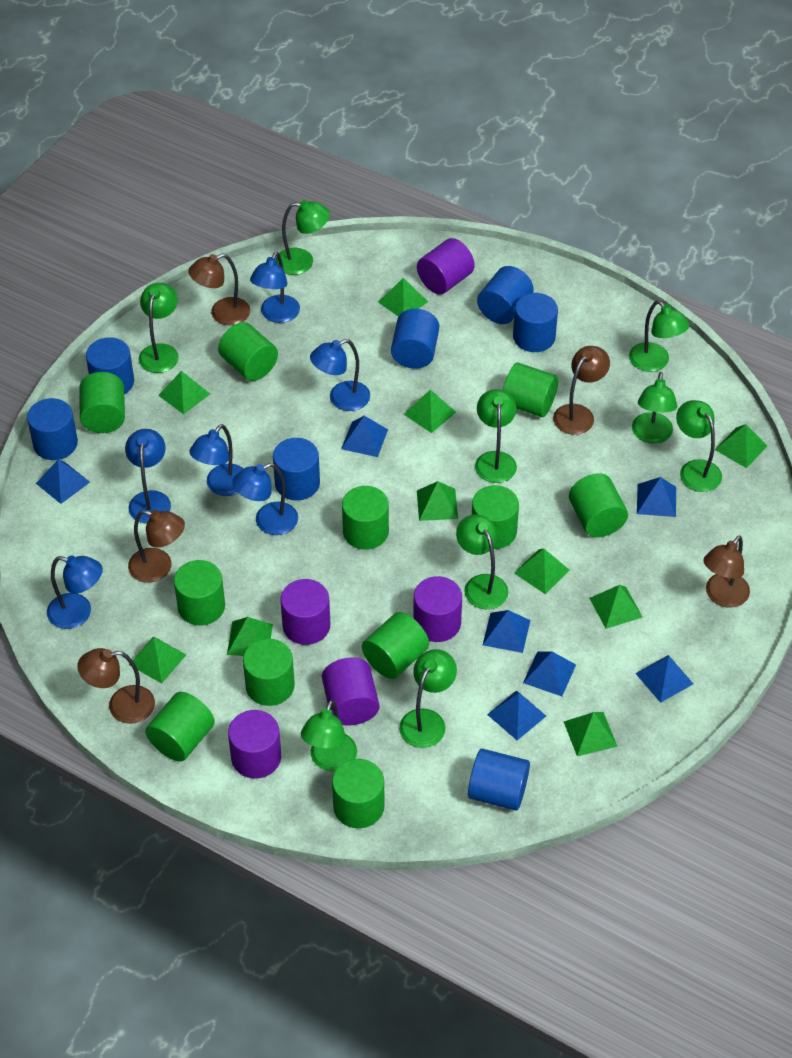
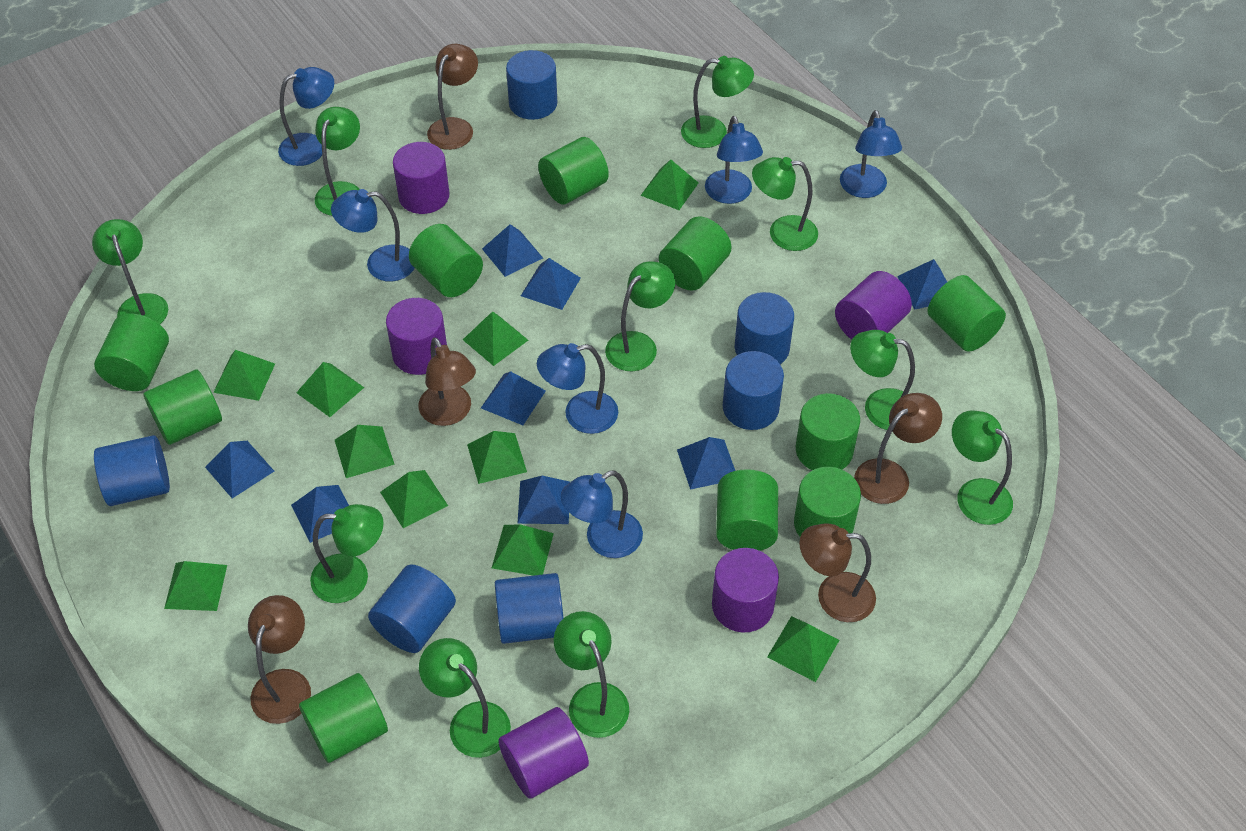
blue cylinder: [27,398,78,460] [86,337,134,395] [273,438,320,500] [391,309,439,369] [468,749,530,810] [477,266,534,324] [513,293,558,352] = 7 -> [94,435,170,506] [368,565,456,653] [495,573,564,644] [506,50,557,120] [723,351,784,430] [735,292,794,364] = 6
blue pyramid: [36,459,90,504] [341,416,388,457] [483,610,530,653] [487,690,546,740] [523,651,576,696] [635,655,693,703] [637,477,676,517] = 7 -> [205,441,274,498] [291,485,349,543] [481,371,546,425] [482,224,543,277] [517,476,570,524] [521,258,581,310] [677,437,735,490] [897,259,947,310] = 8
green cylinder: [79,372,125,433] [145,692,215,762] [174,560,225,626] [218,322,278,381] [243,639,295,706] [332,759,385,828] [342,486,389,550] [362,612,429,679] [472,485,519,549] [503,363,558,417] [569,473,628,537] = 11 -> [94,313,169,391] [143,369,222,445] [299,673,388,763] [409,224,483,297] [538,137,609,205] [659,216,732,291] [716,469,778,551] [794,467,861,537] [796,393,860,470] [927,275,1006,352] = 10
green lamp: [139,283,179,373] [276,200,330,275] [301,700,357,772] [399,649,457,748] [456,514,508,609] [475,389,517,483] [629,300,689,372] [632,372,677,444] [676,400,722,492] = 9 -> [92,219,168,324] [310,504,384,603] [315,107,360,216] [419,638,511,758] [554,611,629,738] [605,261,675,371] [681,56,754,148] [752,157,818,251] [850,330,915,430] [952,410,1013,525] = 10

